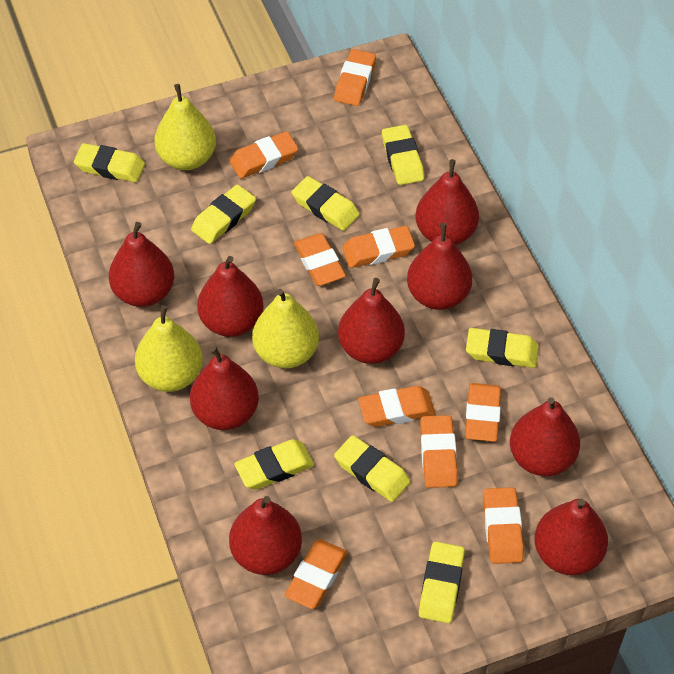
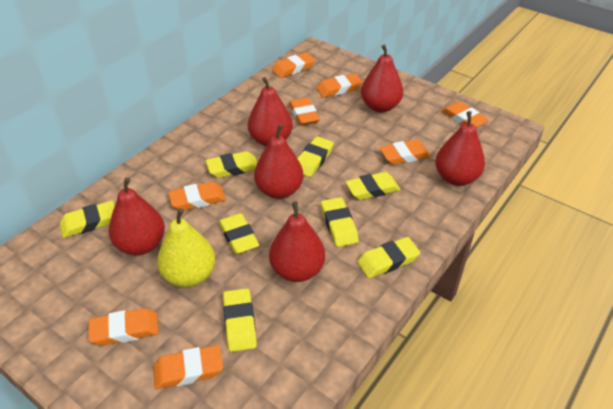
orange eraser: [230,131,298,179] [285,539,348,609] [294,233,346,286] [334,49,376,106] [342,226,415,268] [358,386,435,427] [420,415,458,488] [465,383,501,442] [484,487,524,564] = 9 -> [88,308,159,346] [153,345,223,389] [168,182,226,210] [272,52,315,78] [289,97,320,126] [317,74,363,98] [380,140,431,165] [441,102,489,128] = 8
red pear: [109,222,174,307] [190,346,259,430] [197,256,264,337] [229,496,302,575] [338,278,405,364] [407,223,472,310] [415,159,479,245] [510,397,580,476] [535,499,608,575] = 9 -> [109,177,165,255] [248,77,293,146] [254,124,303,199] [269,202,325,282] [361,44,403,112] [435,111,485,186] = 6
yellow pear: [135,305,203,392] [154,84,216,170] [252,289,319,369] = 3 -> [157,208,215,287] = 1

